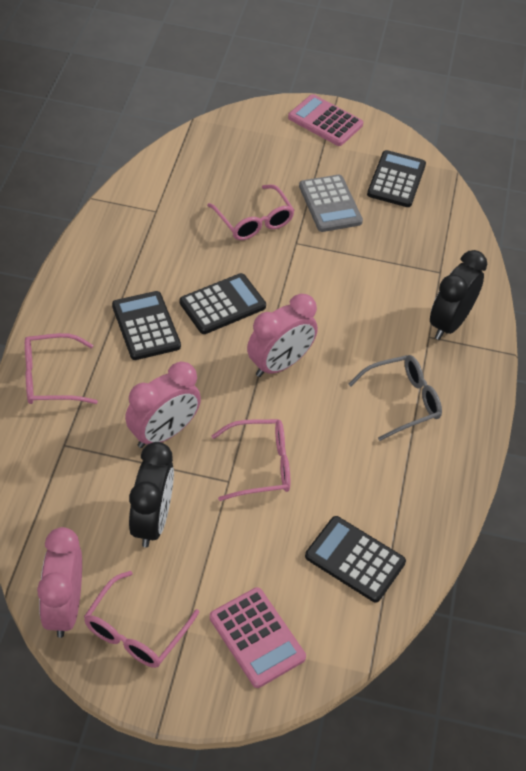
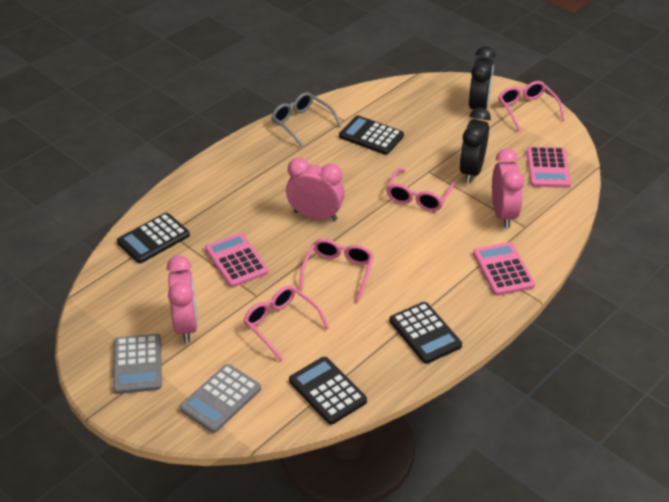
grey calculator: [299,175,363,232] = 1 -> [113,334,162,394] [180,364,261,433] = 2
pink calculator: [210,587,306,688] [288,94,363,146] = 2 -> [205,233,268,287] [473,242,535,296] [527,147,571,188] = 3

